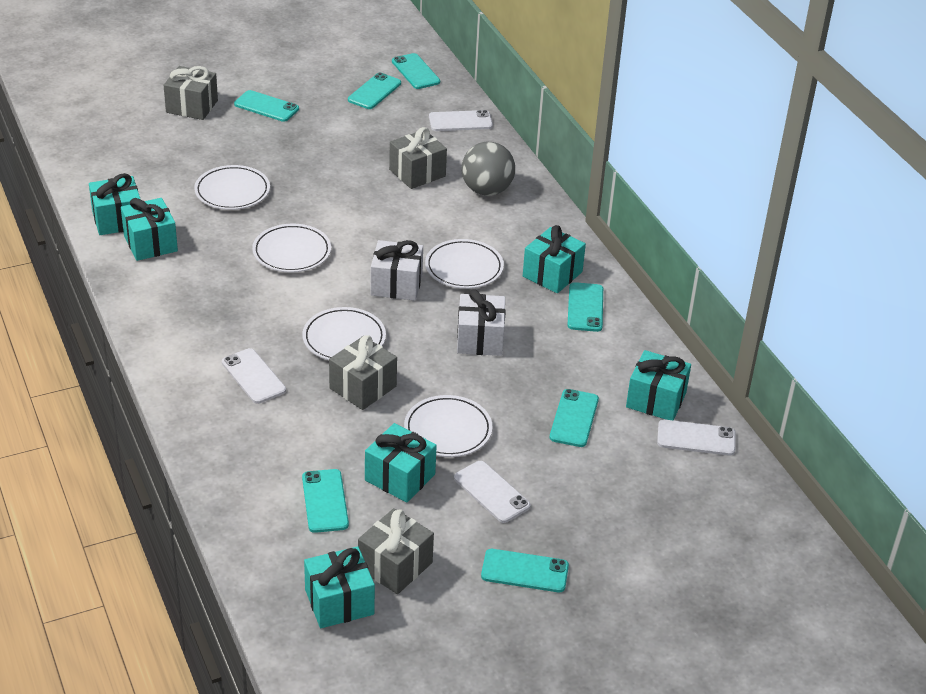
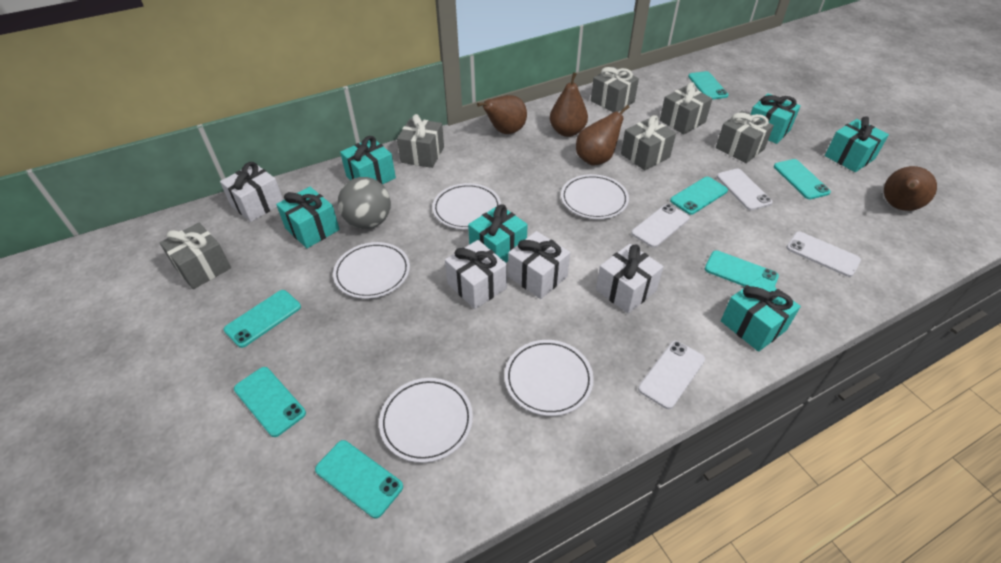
brown pear: none = 0 -> [477,95,527,134] [550,72,588,137] [576,105,629,166] [884,166,937,211] = 4
grey gift: [164,66,218,120] [329,335,397,410] [358,508,434,594] [389,127,447,189] = 4 -> [159,223,231,289] [397,114,444,168] [591,67,639,112] [621,115,676,170] [660,82,713,134] [716,111,774,163] = 6
white gift: [370,240,423,301] [457,289,506,356] = 2 -> [220,162,283,222] [445,240,507,309] [508,231,570,299] [596,244,664,314] = 4

